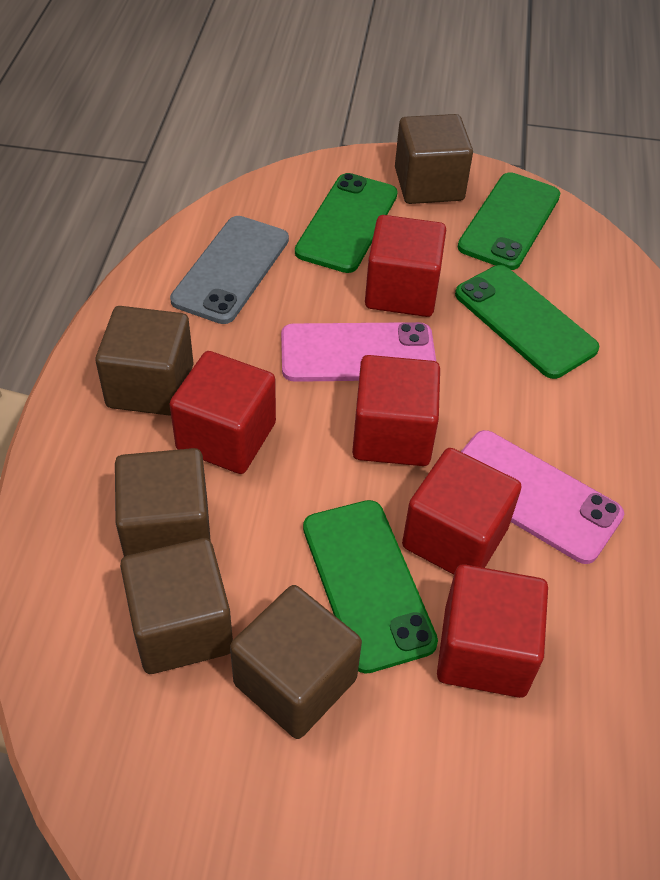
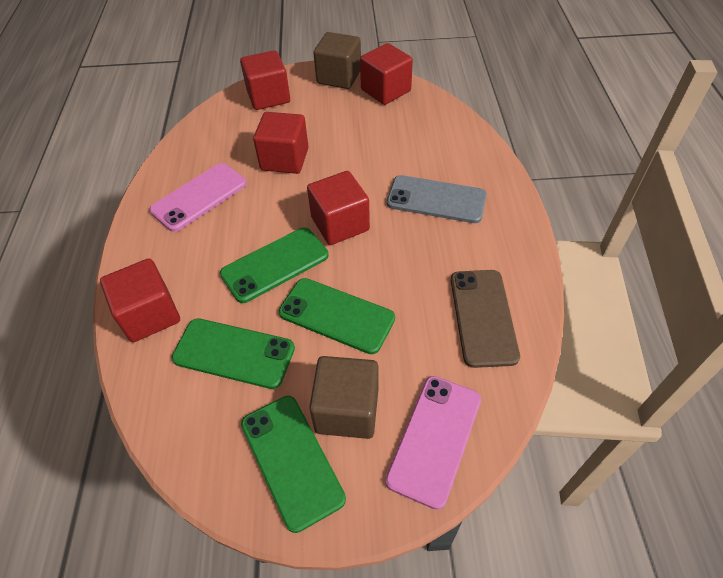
brown cube: [96,306,194,416] [115,448,211,557] [120,538,233,674] [230,585,362,739] [395,114,473,204] = 5 -> [309,356,379,439] [314,32,361,89] = 2
brown phone: none = 0 -> [451,270,520,368] = 1

